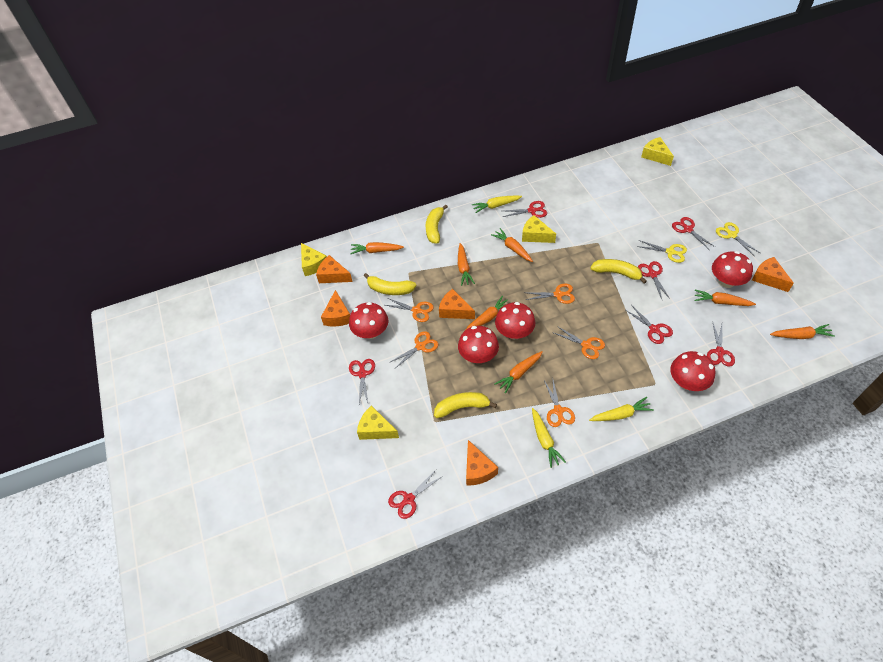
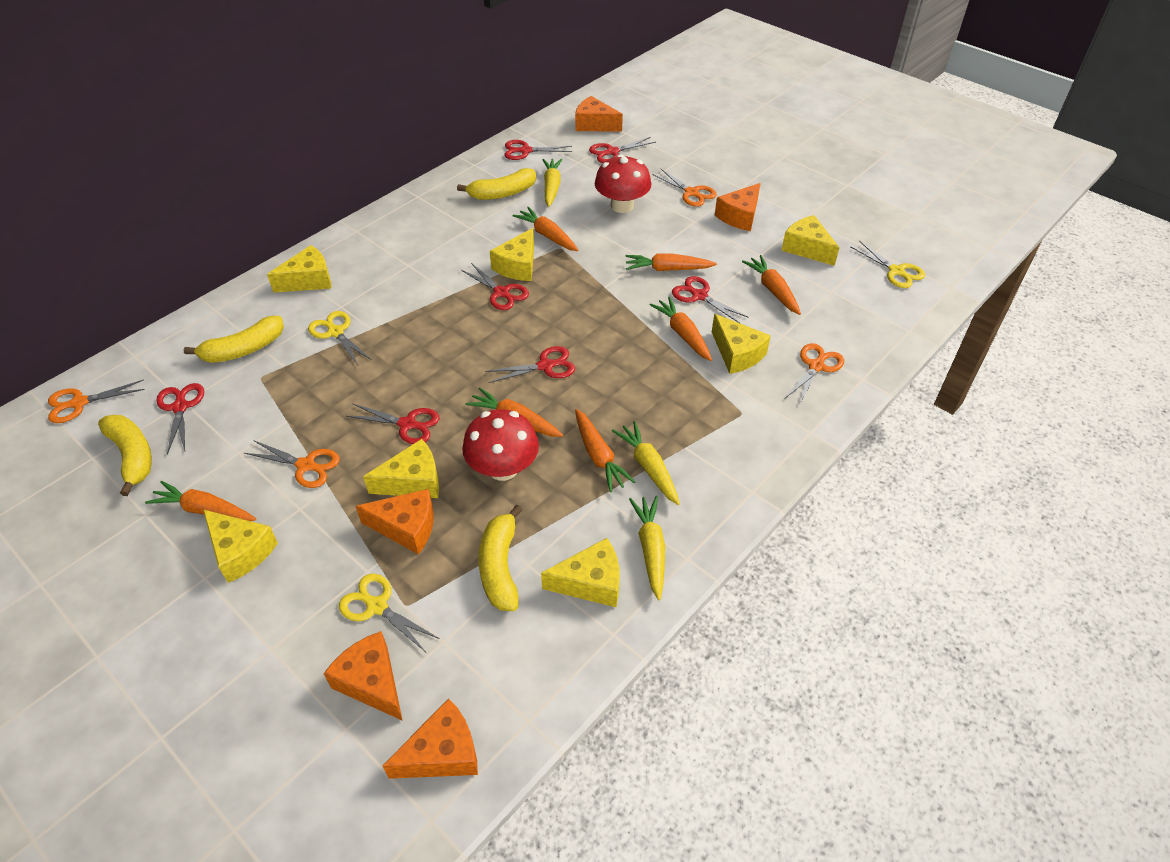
orange scissors: [385,298,434,322] [389,331,438,368] [526,284,575,304] [544,380,575,427] [552,326,605,359] = 5 -> [48,379,145,423] [244,440,340,488] [652,169,717,207] [785,343,844,405] = 4
red mushroom: [349,302,388,339] [458,326,499,363] [495,302,535,339] [670,351,715,391] [712,251,753,288] = 5 -> [462,409,539,481] [595,154,651,213] = 2
yellow cheese: [301,243,327,276] [357,405,399,440] [522,215,556,243] [641,137,674,166] = 4 -> [203,510,278,583] [267,245,331,293] [363,439,439,498] [490,228,534,281] [541,538,619,607] [712,314,771,374] [781,215,840,266] = 7
yellow scissors: [637,240,687,263] [716,222,760,256] = 2 -> [308,311,372,365] [339,573,440,652] [850,241,925,288] = 3

